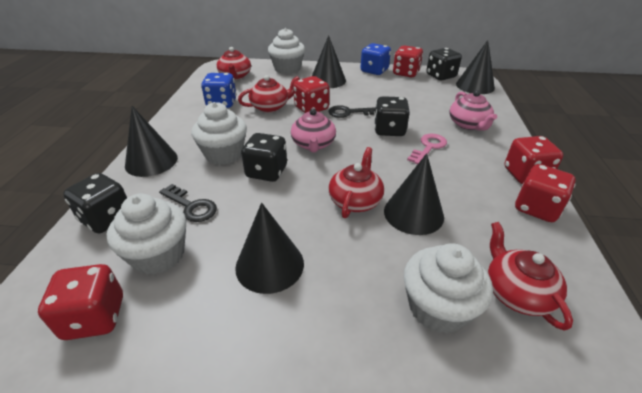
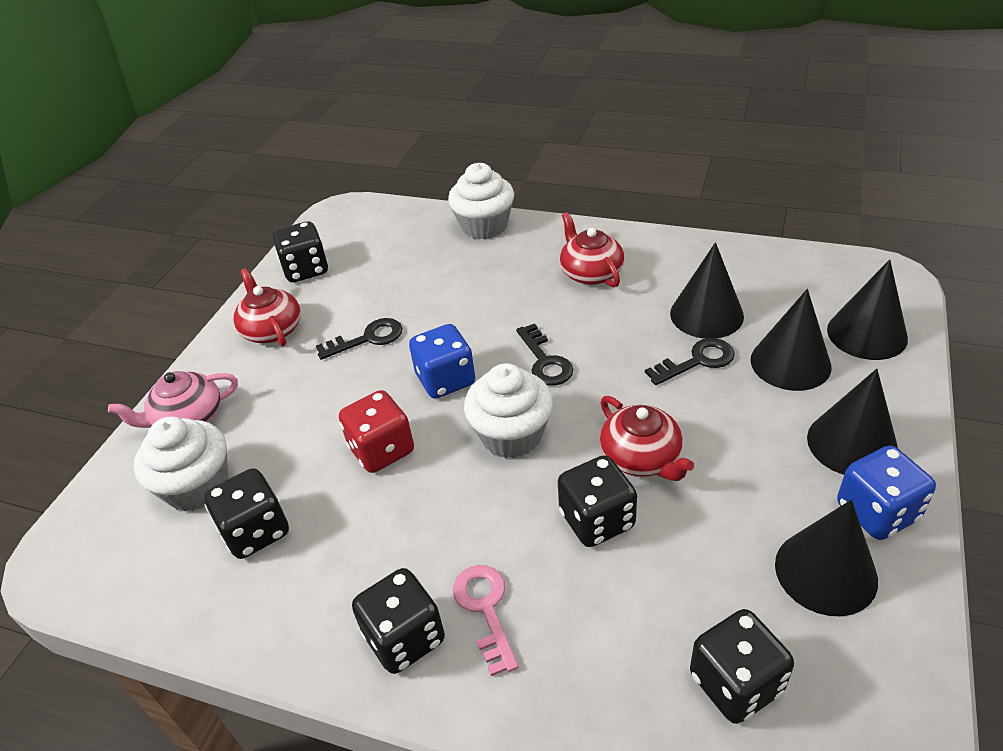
black dice: [63,173,127,234] [241,133,287,182] [374,96,410,136] [426,48,462,80] = 4 -> [204,468,289,559] [273,221,328,282] [352,568,445,674] [558,455,637,547] [690,609,794,724] = 5
black key: [159,184,217,222] [328,105,376,118] = 2 -> [316,318,402,360] [516,323,573,386] [645,338,735,385] = 3
pink teapot: [291,108,336,153] [449,90,497,131] = 2 -> [108,371,238,428] = 1
red dice: [38,264,123,340] [293,76,329,113] [393,45,423,77] [504,136,563,184] [515,164,576,222] = 5 -> [339,390,414,473] = 1
red teapot: [217,47,251,80] [238,75,300,112] [329,147,384,218] [488,222,573,331] = 4 -> [234,268,301,346] [560,212,624,288] [600,396,694,481] = 3
white cupcake: [107,194,186,275] [191,102,247,165] [268,28,305,74] [404,243,493,334] = 4 -> [134,416,228,511] [448,163,514,239] [464,363,553,458] = 3

